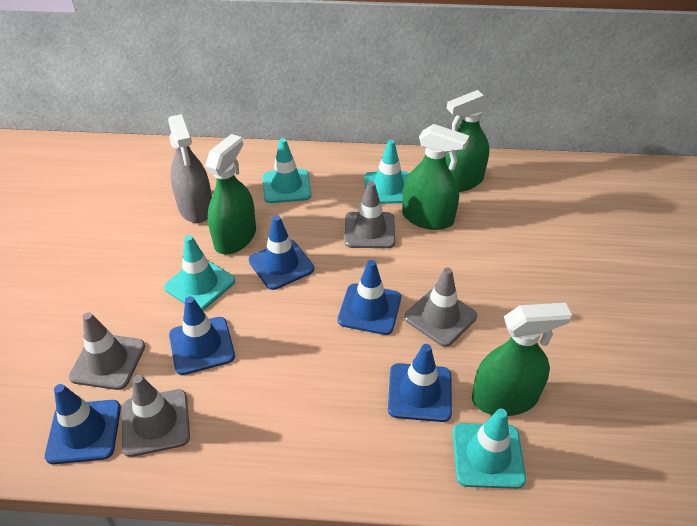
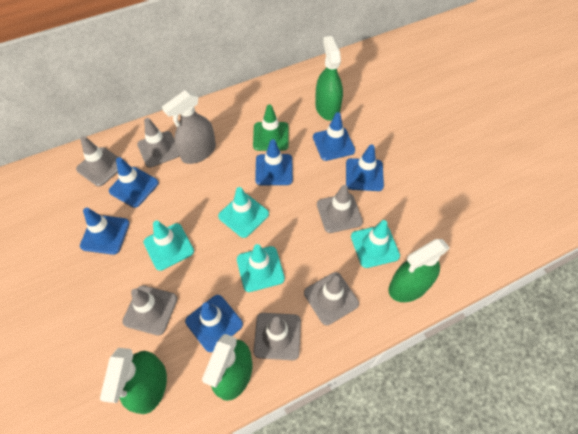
blue traffic cone: [45,384,121,464] [169,296,235,375] [249,215,314,290] [338,260,401,335] [388,344,452,422] = 5 -> [80,208,130,255] [109,157,159,208] [185,295,243,352] [255,139,293,185] [313,112,355,161] [346,145,384,191] = 6
green traffic cone: none = 0 -> [253,105,289,151] = 1
grey traffic cone: [69,312,145,390] [122,375,190,457] [345,181,395,248] [404,267,477,347] = 4 -> [76,136,119,187] [122,285,177,335] [137,118,179,167] [254,313,301,360] [304,272,359,325] [317,185,363,233] = 6

